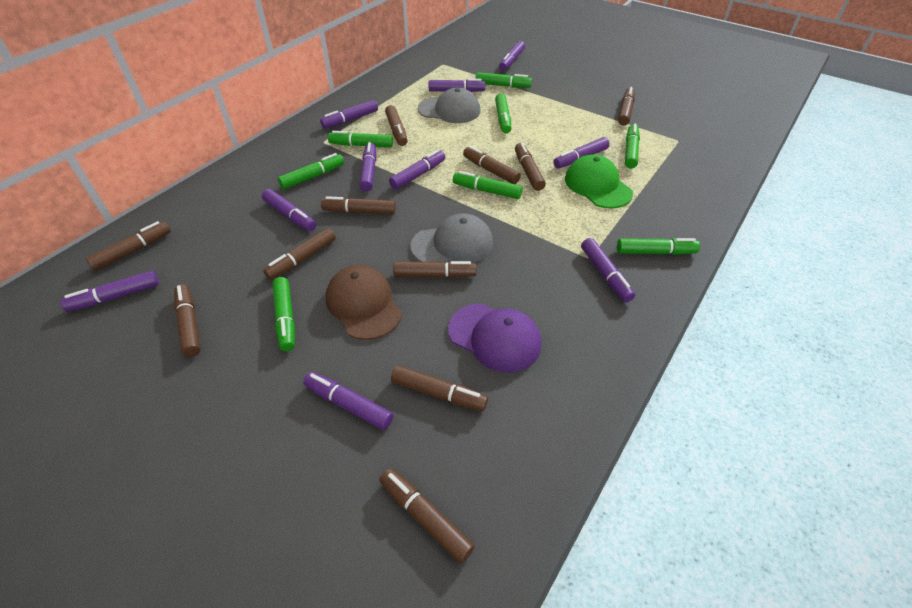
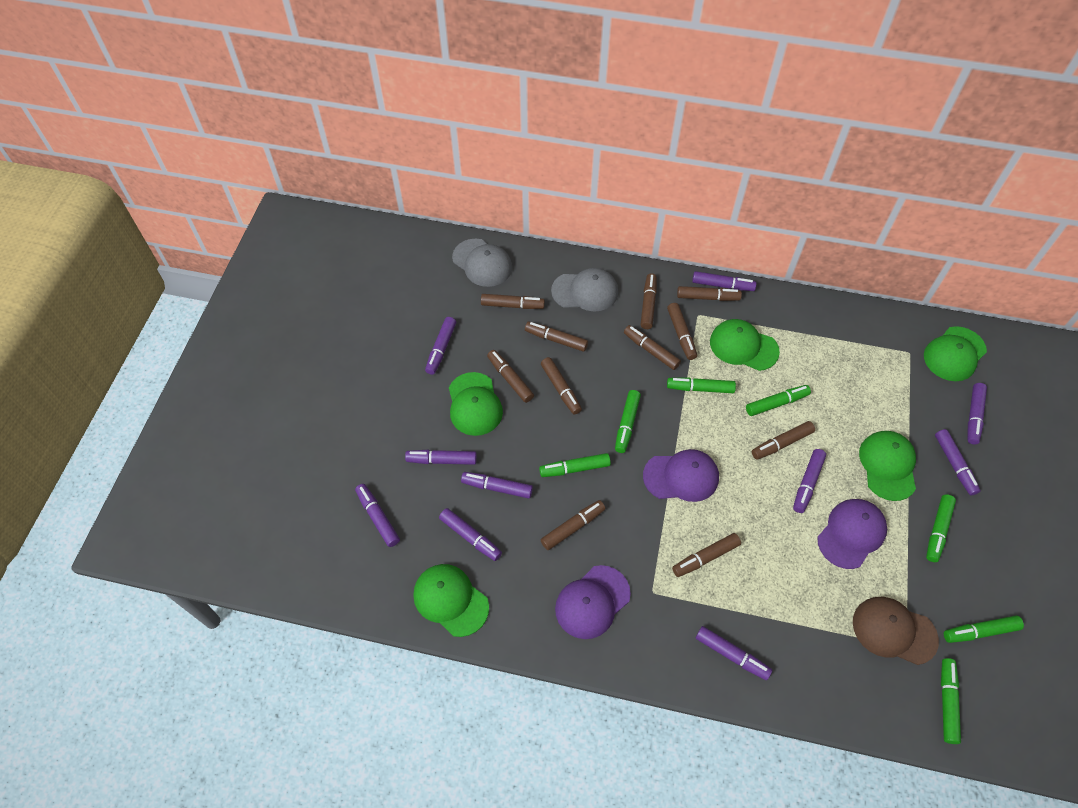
green cap: [565,154,633,209] = 1 -> [413,564,489,637] [449,372,503,436] [710,319,780,371] [859,431,916,501] [924,326,987,381] = 5
green marker: [272,277,295,351] [278,153,344,189] [328,131,393,147] [453,171,523,199] [475,72,532,88] [495,93,511,133] [617,238,700,255] [625,124,640,168] = 8 -> [539,453,611,477] [615,390,641,453] [667,377,736,393] [746,385,811,416] [926,494,956,562] [941,658,961,744] [944,615,1024,643] = 7
purple cap: [448,303,541,373] = 1 -> [555,565,631,639] [643,449,719,502] [817,499,887,569] = 3

